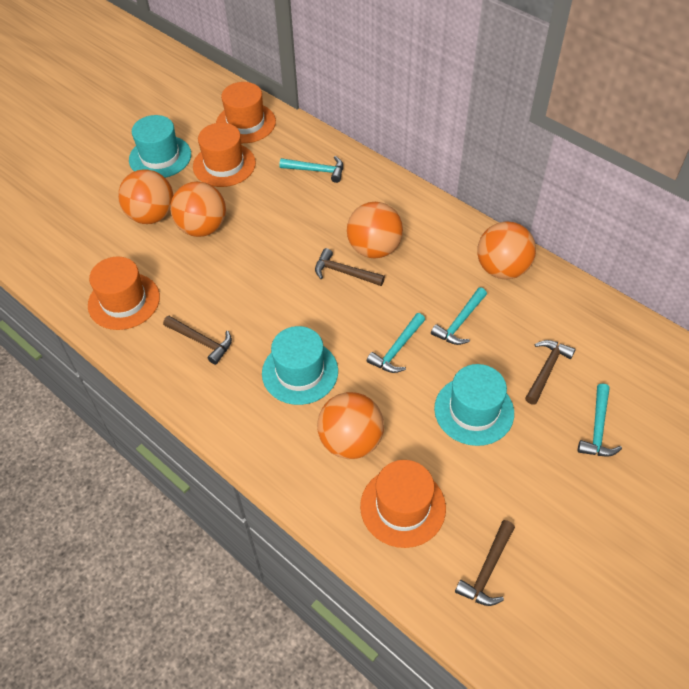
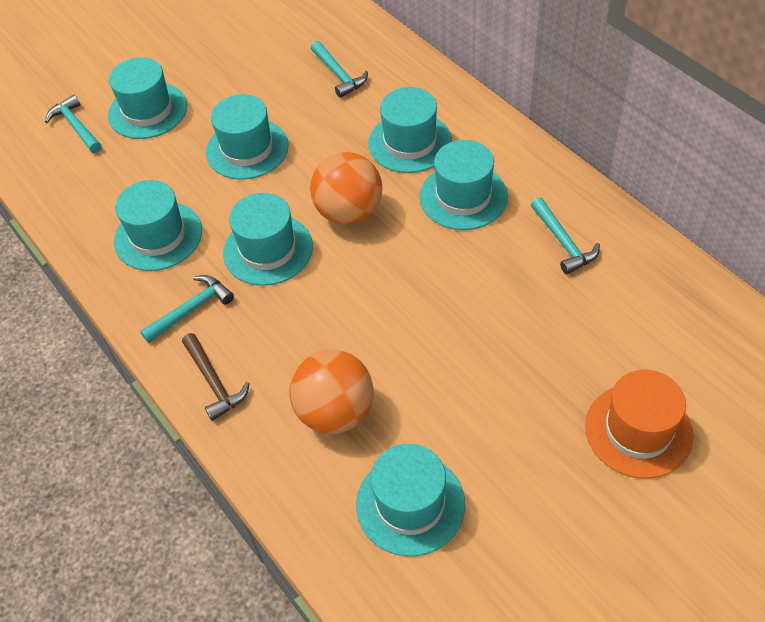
brown hammer: [163,316,232,365] [315,248,385,286] [455,520,515,606] [525,340,576,405] = 4 -> [182,333,250,421] = 1
orange ball: [118,169,173,224] [170,181,226,237] [317,392,384,459] [347,202,403,258] [477,221,536,279] = 5 -> [290,350,374,434] [310,152,383,225] = 2
orange hat: [88,256,160,330] [193,123,256,187] [216,82,276,143] [360,460,446,548] = 4 -> [585,370,694,479] = 1
turquoise hat: [129,115,191,178] [262,326,338,405] [434,364,514,446] = 3 -> [108,57,187,139] [114,180,202,271] [206,94,289,180] [223,193,313,286] [356,444,465,556] [368,87,452,173] [420,140,508,230] = 7

